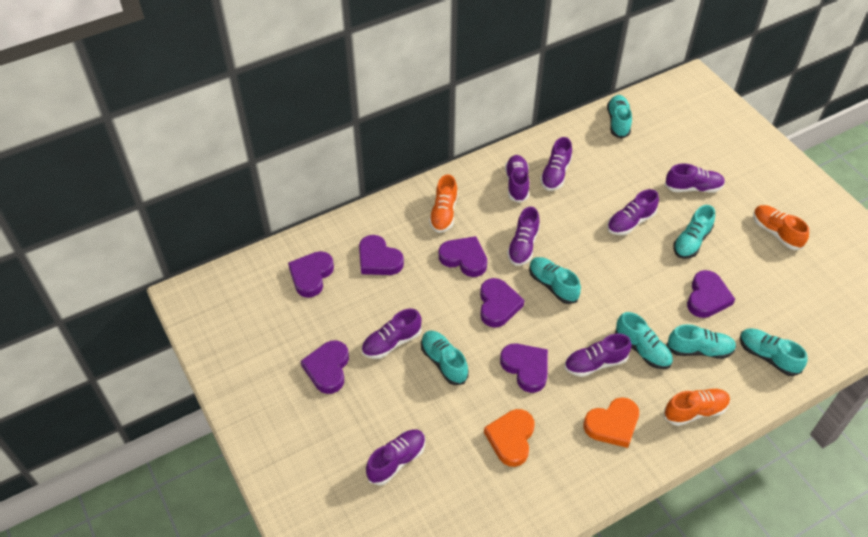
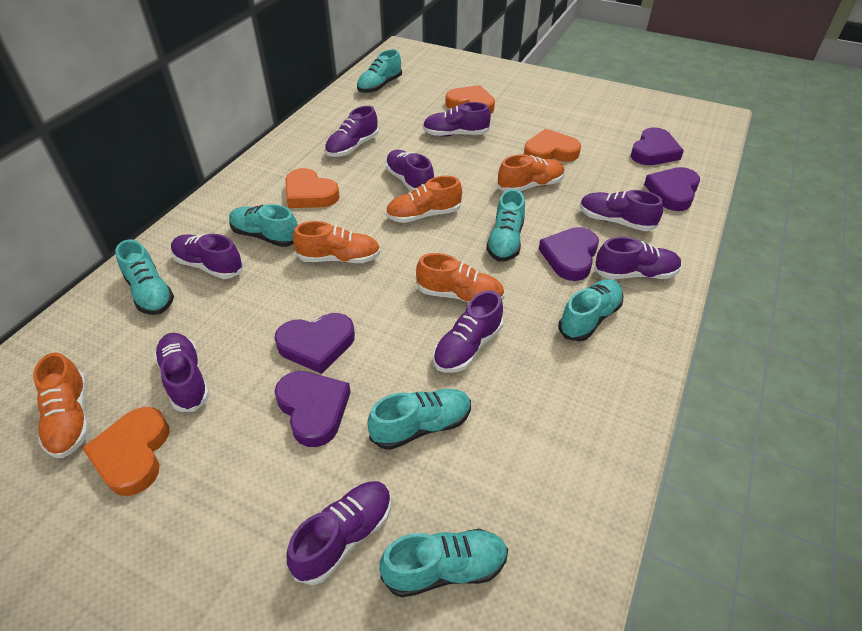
orange heart: [484,409,535,467] [583,397,639,448] = 2 -> [82,407,169,496] [285,168,340,208] [445,85,495,114] [524,129,581,162] = 4
orange shoe: [429,174,458,233] [664,388,730,426] [753,205,809,250] = 3 -> [33,352,89,458] [293,221,380,263] [386,176,462,223] [416,253,505,303] [498,154,565,191] = 5
purple heart: [288,251,334,298] [301,340,349,394] [359,235,404,275] [439,236,487,277] [480,278,525,328] [500,344,548,393] [687,270,735,318] = 7 -> [274,313,355,374] [275,371,351,447] [539,227,599,281] [631,127,684,165] [644,167,700,211] = 5
purple shoe: [362,309,422,359] [366,429,426,485] [505,155,529,203] [507,207,540,266] [540,137,572,191] [565,334,632,377] [607,189,659,235] [665,163,725,193] = 8 -> [154,333,210,412] [171,234,244,279] [286,481,391,585] [325,106,379,157] [385,150,434,192] [423,102,491,137] [433,291,503,373] [580,190,663,231] [594,237,682,279] = 9

